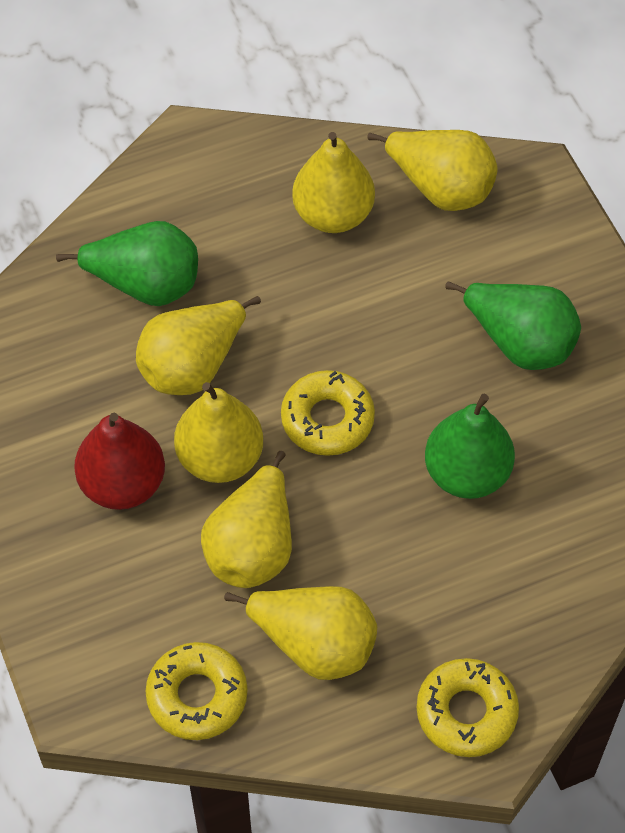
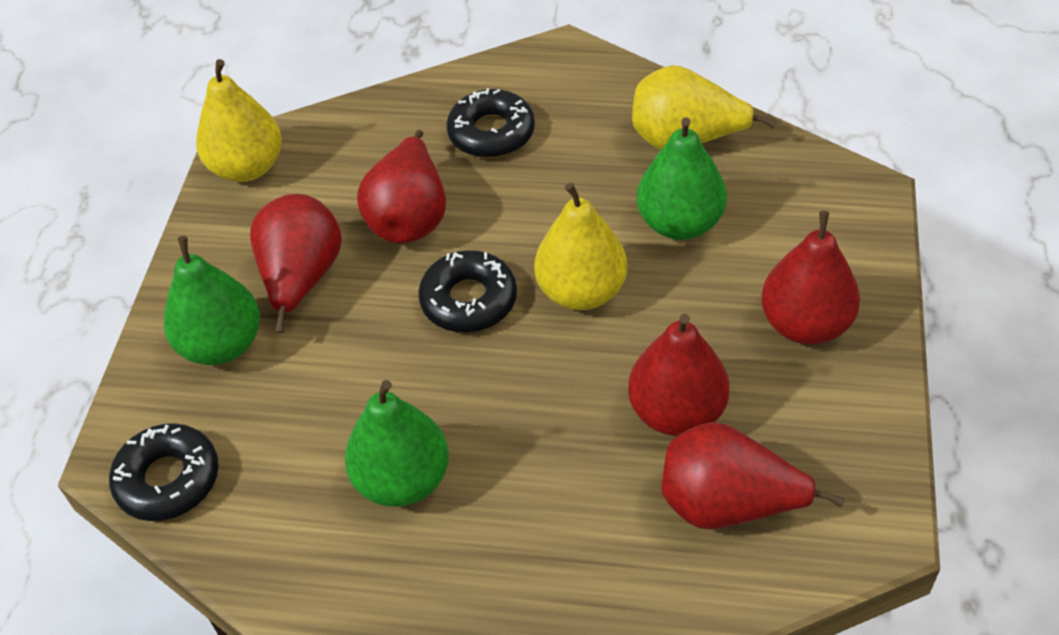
black donut: none = 0 -> [109,423,219,521] [418,250,517,332] [447,88,535,158] = 3
red pear: [74,413,165,510] = 1 -> [250,194,342,333] [357,130,446,243] [628,314,730,436] [661,422,845,530] [761,211,860,345] = 5
yellow donut: [146,642,248,740] [281,370,375,456] [416,658,519,757] = 3 -> none = 0
yellow pear: [136,296,261,395] [174,382,263,483] [201,451,292,588] [224,586,377,680] [292,132,375,233] [367,130,498,211] = 6 -> [196,59,282,182] [534,183,627,310] [632,65,777,150] = 3

